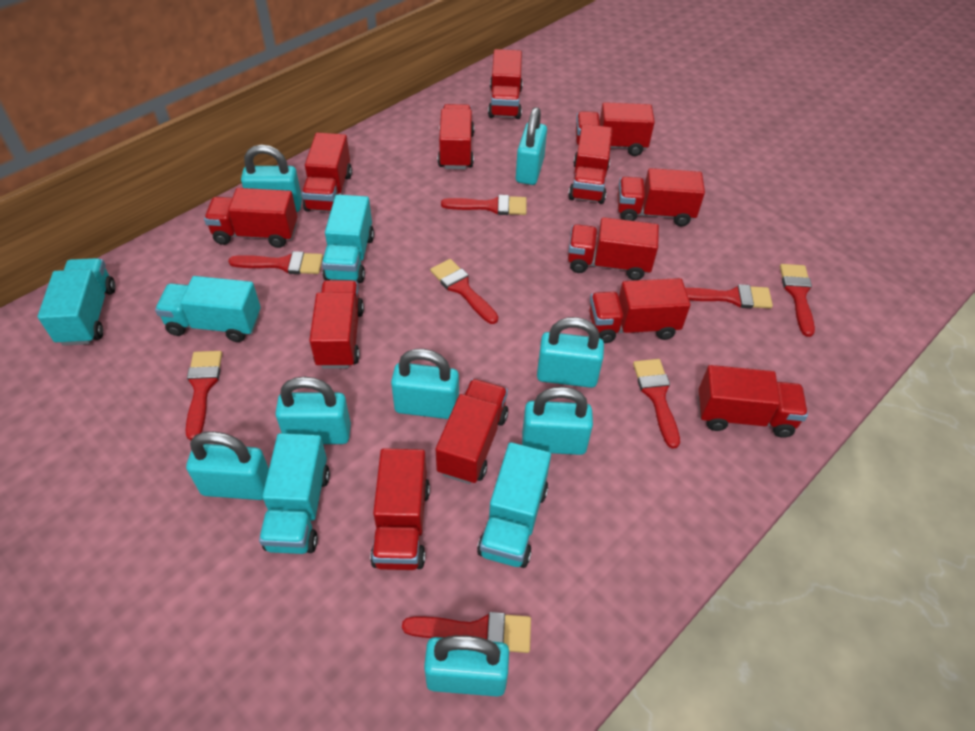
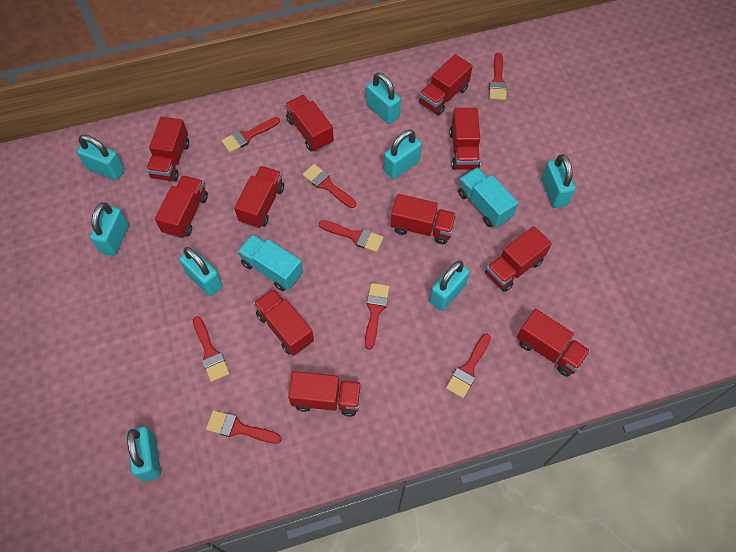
red truck: [204,188,297,248] [302,132,352,212] [309,280,364,369] [370,448,430,570] [436,379,508,484] [438,104,474,169] [488,49,523,119] [568,124,613,204] [568,217,659,280] [576,102,655,156] [589,278,691,343] [618,168,705,226] [698,365,808,438] = 13 -> [146,117,189,182] [155,175,208,239] [234,166,284,229] [254,289,314,356] [285,95,334,152] [288,371,362,417] [391,194,457,244] [419,54,473,115] [449,108,480,170] [485,226,552,292] [517,309,590,377] = 11
turquoise truck: [38,258,116,346] [155,276,261,342] [259,433,330,554] [322,194,374,283] [477,442,551,568] = 5 -> [237,234,303,291] [458,167,518,228] = 2

